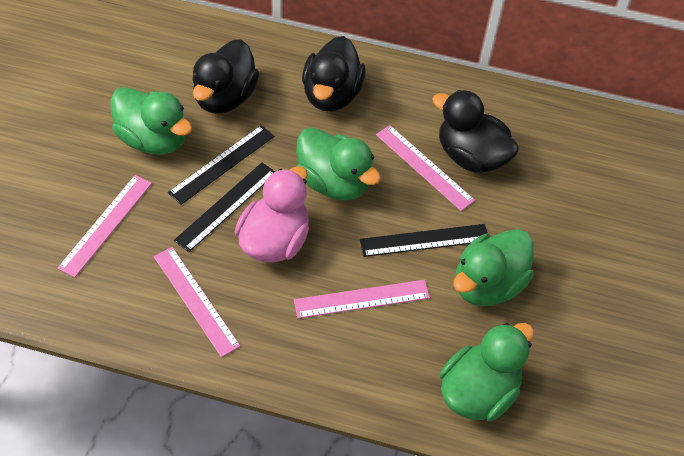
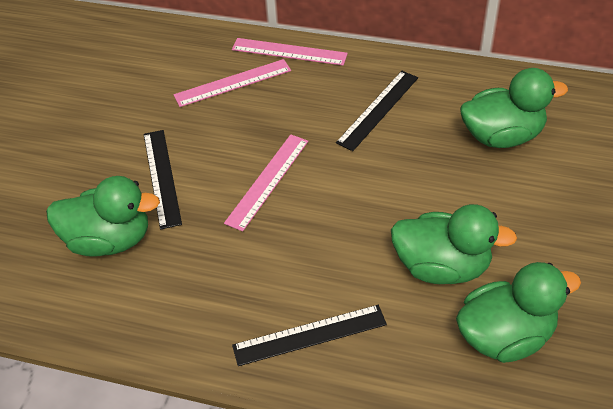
black duck: [193,39,259,114] [302,36,366,111] [432,90,519,173] = 3 -> none = 0
pink duck: [235,166,309,263] = 1 -> none = 0
pink ruler: [57,175,152,278] [154,247,241,357] [294,280,430,319] [376,125,475,211] = 4 -> [174,59,291,107] [224,134,308,232] [232,38,348,66] = 3

